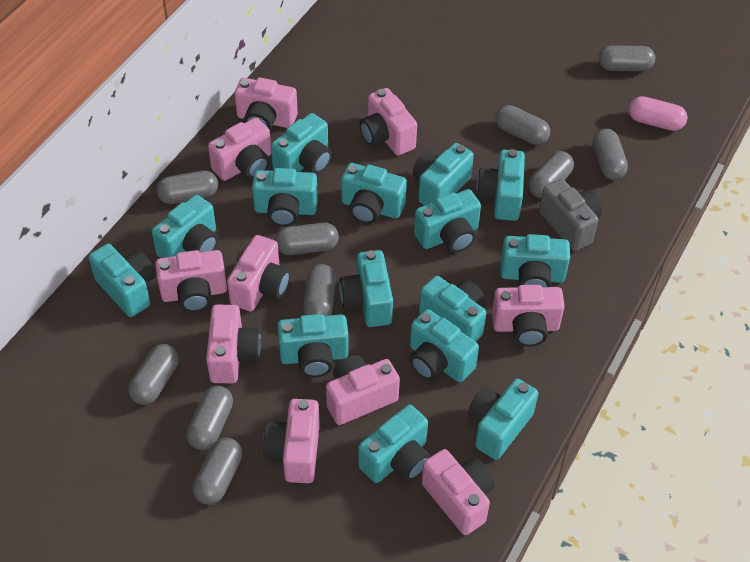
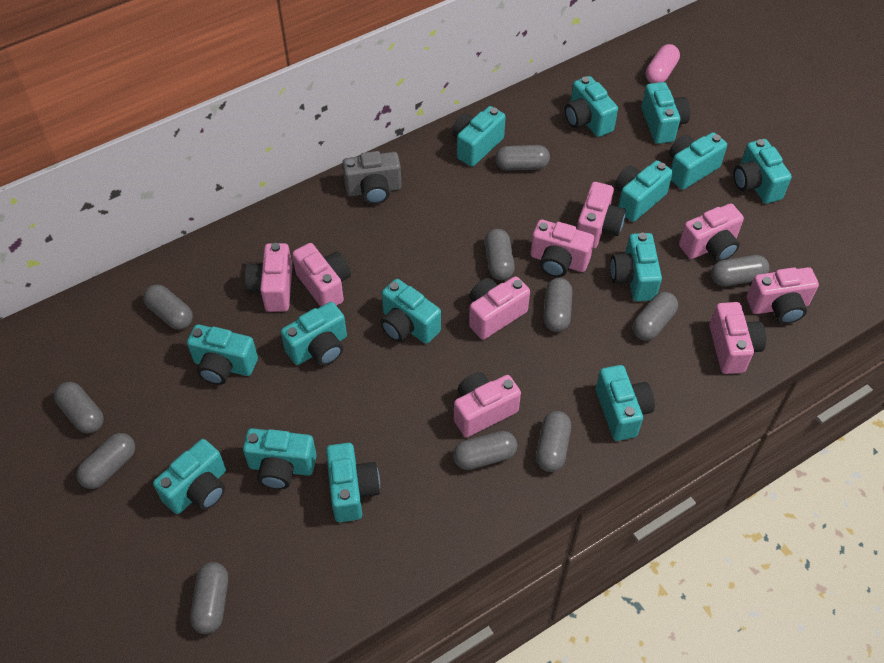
grey capsule: [128,344,179,405] [156,170,218,204] [186,386,233,450] [193,438,242,505] [275,223,339,255] [303,264,336,316] [495,105,550,145] [528,151,574,198] [592,129,628,180] [599,45,655,71] = 10 -> [54,382,104,434] [77,433,135,489] [143,284,193,330] [190,562,228,634] [453,431,517,470] [484,229,515,280] [495,145,550,171] [536,411,571,472] [544,278,572,332] [633,292,678,341] [711,255,770,286] = 11
pink camera: [155,250,227,312] [206,305,261,383] [208,118,271,181] [227,235,290,311] [235,78,298,130] [263,399,320,483] [326,355,400,425] [360,88,417,156] [422,449,495,535] [492,285,565,346] = 10 -> [244,243,292,312] [292,243,351,307] [454,372,521,437] [469,276,530,340] [530,220,594,277] [577,182,626,249] [679,204,744,262] [709,302,766,374] [747,267,819,324] = 9
turquoise camera: [89,244,156,317] [152,195,218,258] [252,168,318,227] [271,113,332,174] [277,314,349,377] [339,250,393,327] [341,163,407,224] [358,405,430,483] [409,309,479,382] [413,143,474,205] [414,189,481,253] [419,276,486,342] [468,378,538,460] [476,149,525,221] [501,234,570,287] = 15 -> [153,439,226,514] [187,324,258,385] [243,428,317,490] [281,302,347,366] [326,443,380,522] [380,279,441,344] [452,106,506,167] [565,76,618,137] [596,365,655,441] [610,233,662,301] [615,160,673,222] [641,82,690,144] [669,132,727,190] [733,139,792,204] = 14

